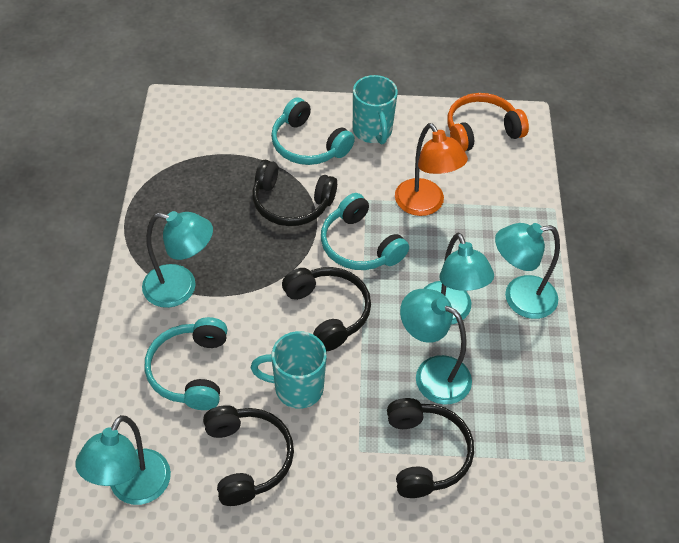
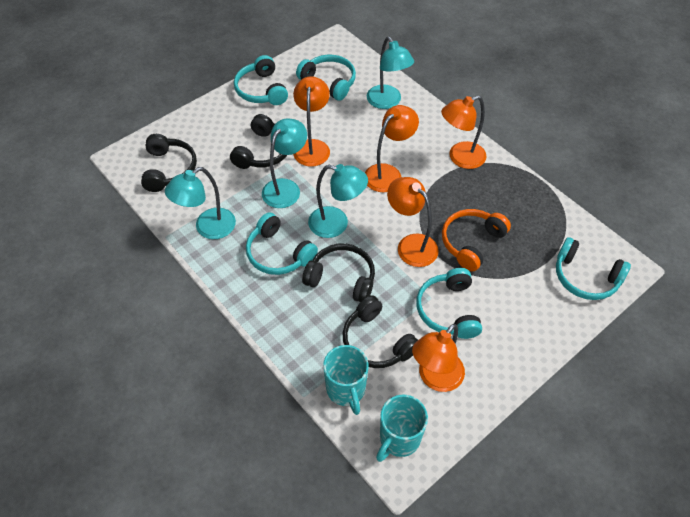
orange lamp: [395,123,468,216] = 1 -> [293,76,330,167] [365,105,419,192] [387,177,439,267] [412,324,465,392] [441,96,486,169] = 5
turquoise headphones: [145,317,227,410] [271,97,355,165] [321,193,409,270] = 3 -> [234,55,288,105] [246,212,318,275] [296,55,356,101] [416,268,482,339] [556,237,631,300] = 5
turquoise lamp: [76,415,171,505] [142,211,213,308] [400,289,472,405] [423,233,494,324] [495,223,560,319] = 5 -> [165,167,236,239] [262,118,307,208] [308,164,368,238] [367,37,414,109] = 4

